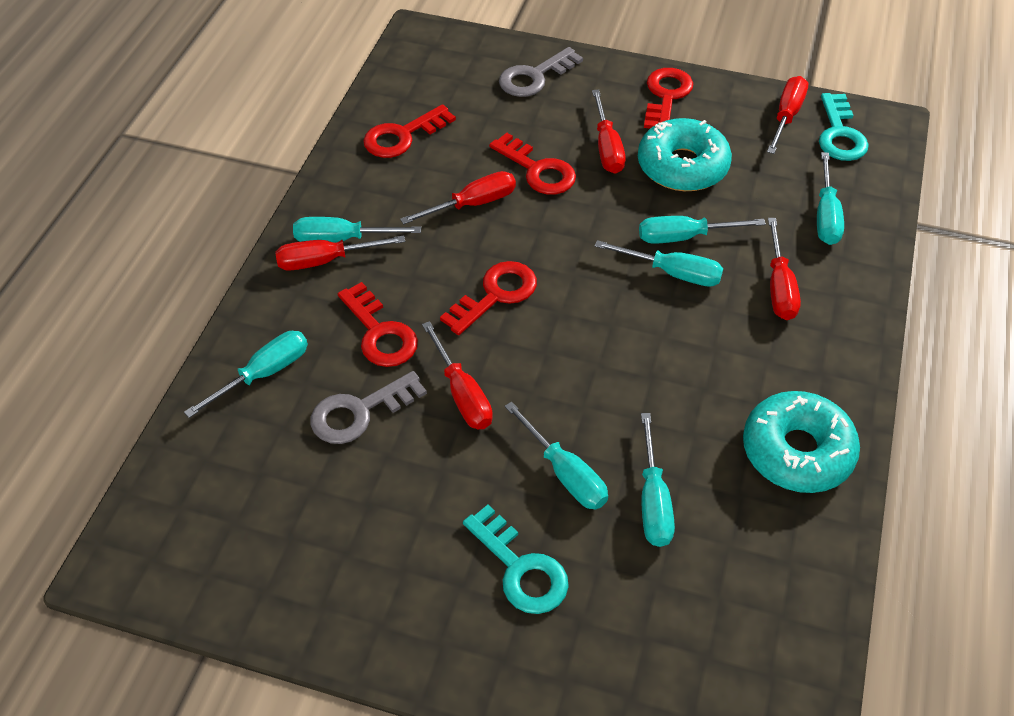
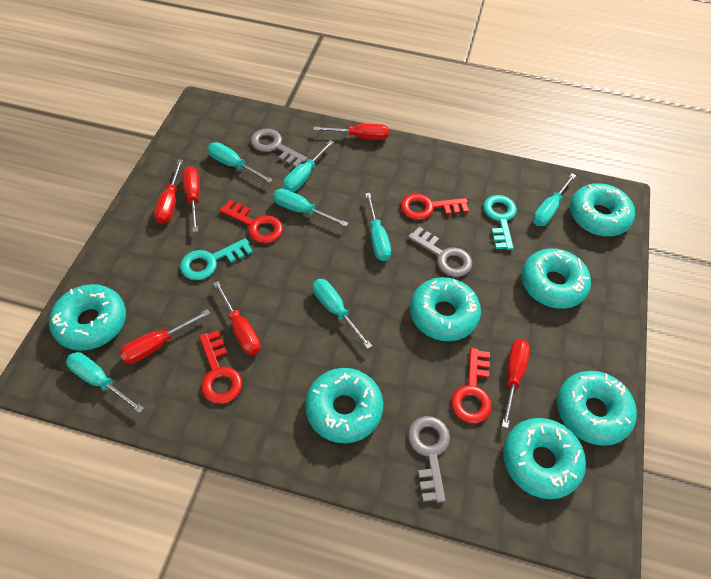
grey key: [311,371,427,444] [499,47,583,97] = 2 -> [250,129,307,167] [408,227,472,277] [408,416,450,503] = 3
red key: [338,282,418,367] [363,104,456,158] [440,261,537,335] [489,133,576,195] [644,68,693,129] = 5 -> [199,330,242,404] [219,199,283,243] [400,193,469,220] [451,348,492,423] = 4
turquoise donut: [638,118,732,191] [743,391,860,493] = 2 -> [49,284,126,351] [305,368,383,443] [410,277,481,341] [503,418,586,499] [521,248,591,309] [557,371,637,446] [570,183,635,236] = 7

